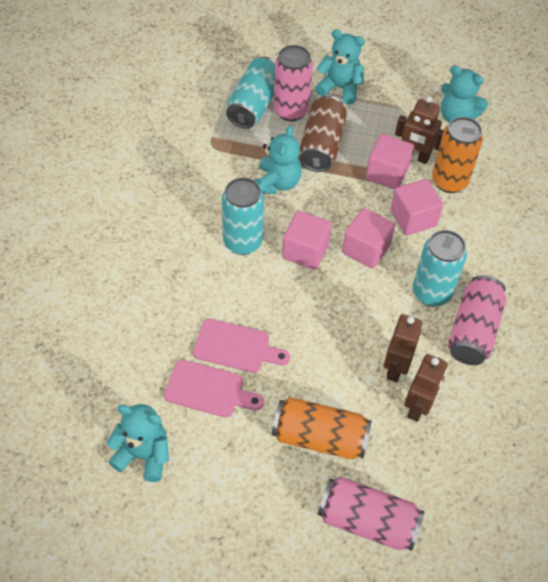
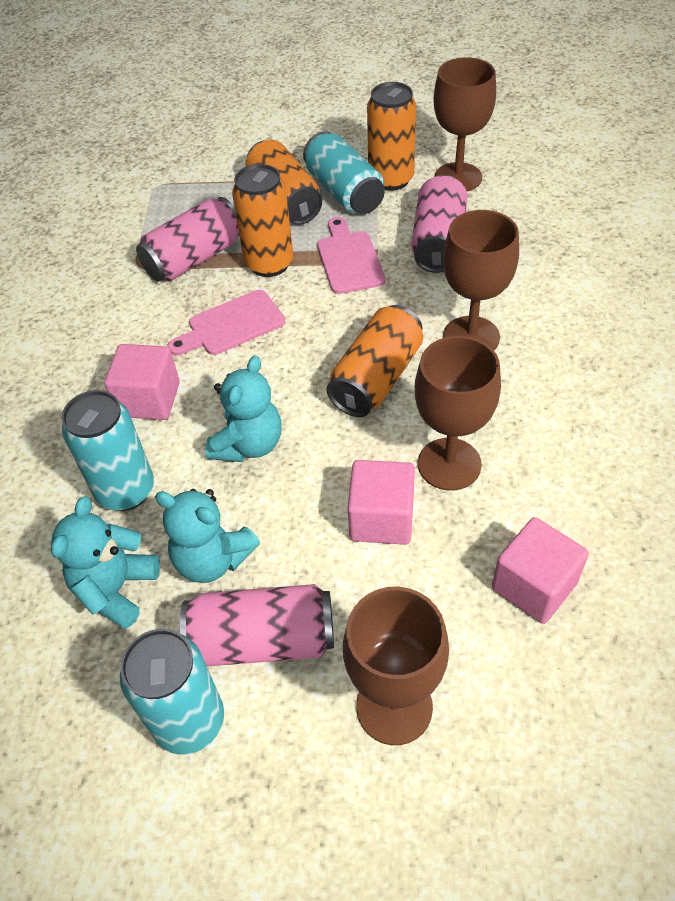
brown can: [300,95,347,172] = 1 -> none = 0
brown goblet: none = 0 -> [343,587,449,745] [415,336,501,491] [434,57,496,192] [443,210,519,350] = 4
brown robot: [384,314,423,382] [395,96,444,164] [404,354,448,422] = 3 -> none = 0
orange can: [272,397,372,459] [432,117,483,193] = 2 -> [232,164,293,277] [245,140,322,225] [326,305,423,417] [367,82,416,191] = 4
pink cube: [282,211,332,270] [342,208,395,269] [366,134,414,190] [391,179,443,235] = 4 -> [104,344,180,420] [348,460,415,545] [492,517,589,624] = 3
turquoise teddy bear: [106,404,169,482] [254,125,302,194] [315,29,365,104] [441,65,488,123] = 4 -> [51,497,160,629] [155,489,260,583] [205,355,281,462] = 3

